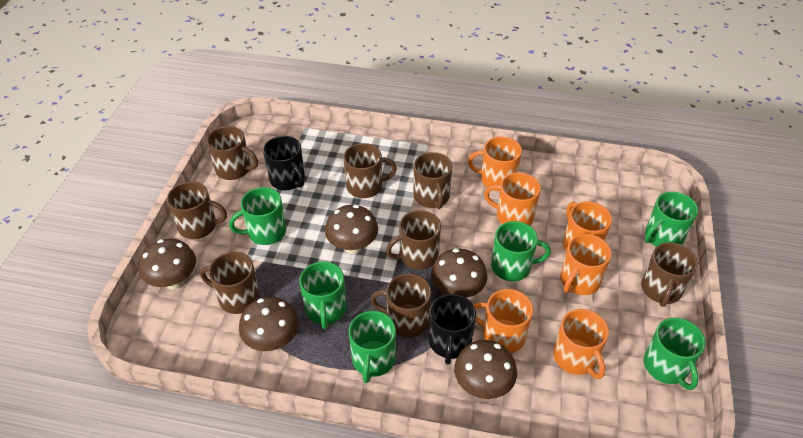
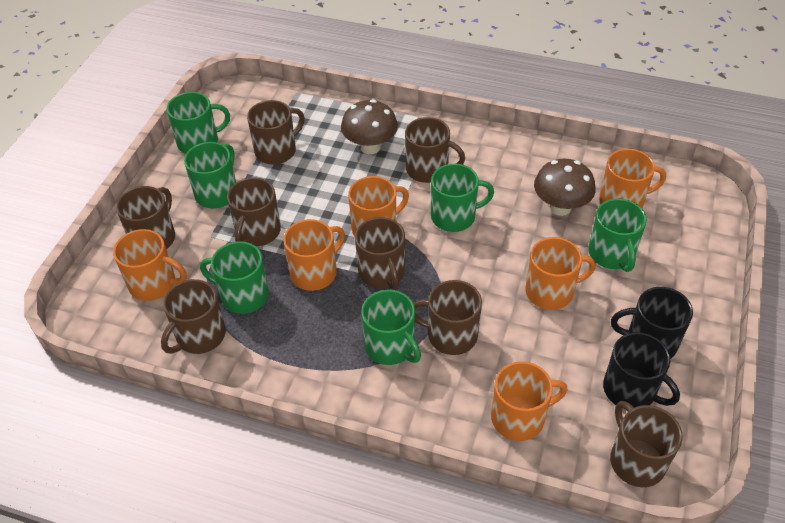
brown mushroom: [139,239,196,289] [239,297,299,351] [325,205,378,254] [431,249,487,298] [454,340,517,399] = 5 -> [341,100,398,154] [534,159,596,216] = 2

